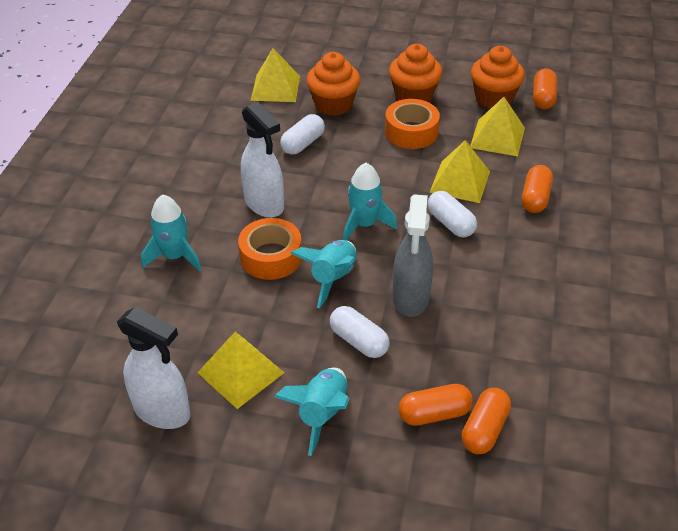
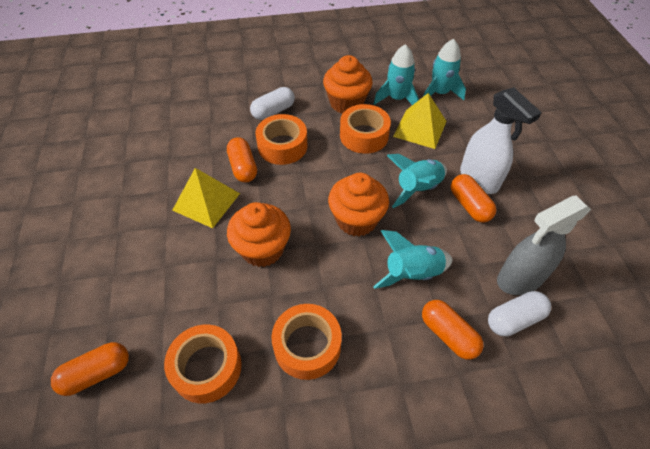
orange tape: [238,218,302,280] [385,99,440,149] = 2 -> [164,324,242,403] [256,114,308,165] [272,304,342,380] [340,104,391,154] = 4
white capsule: [280,114,325,155] [330,306,390,358] [427,191,477,237] = 3 -> [250,87,295,120] [488,291,551,336] = 2
white spray bottle: [117,307,191,429] [241,102,284,218] = 2 -> [460,87,542,194] = 1
yellow pyramid: [197,332,284,409] [251,48,300,102] [429,140,490,203] [470,97,525,156] = 4 -> [172,168,240,228] [393,93,447,149] = 2

